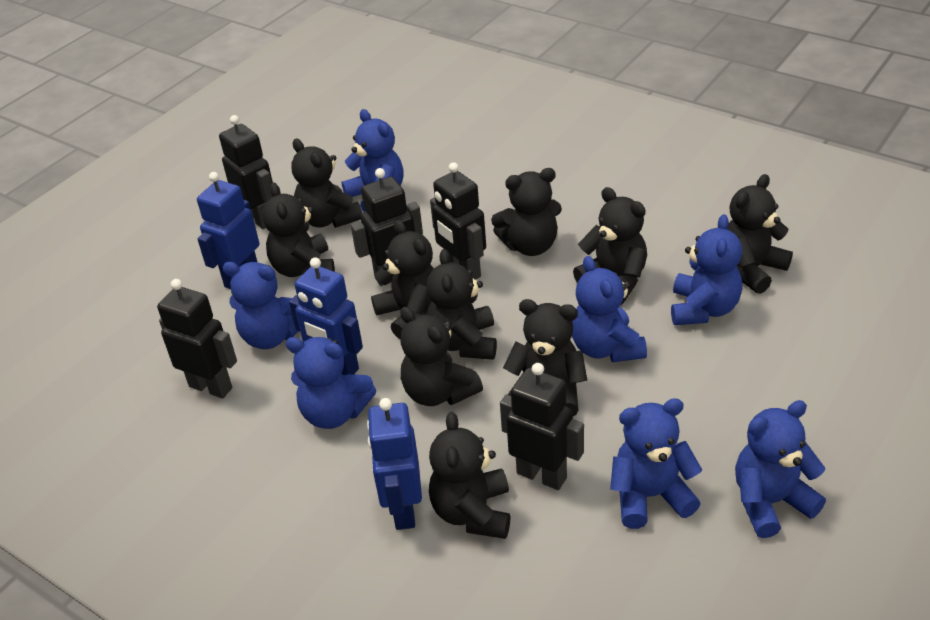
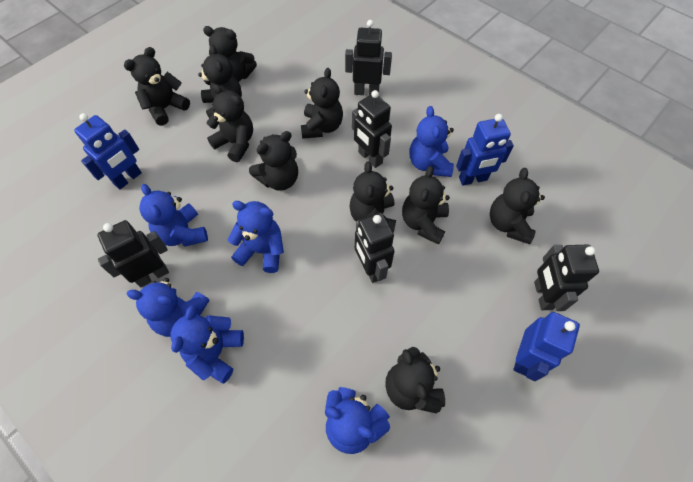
blue teddy bear: [222,262,298,349] [285,337,376,429] [342,109,404,212] [572,256,647,362] [610,398,702,529] [671,214,742,325] [735,400,826,538] = 7 -> [127,278,210,337] [139,184,208,247] [170,305,244,384] [228,201,284,273] [325,387,390,454] [409,106,454,177] = 6

